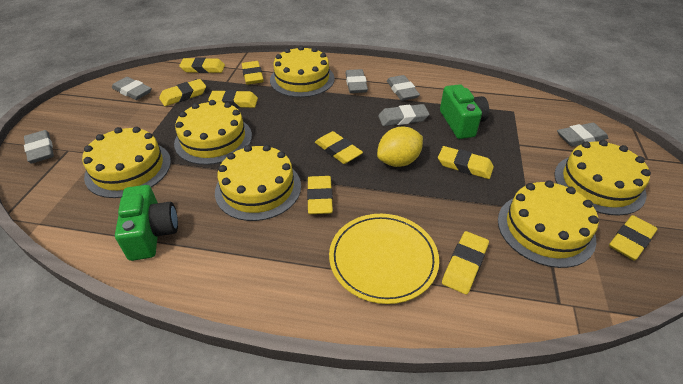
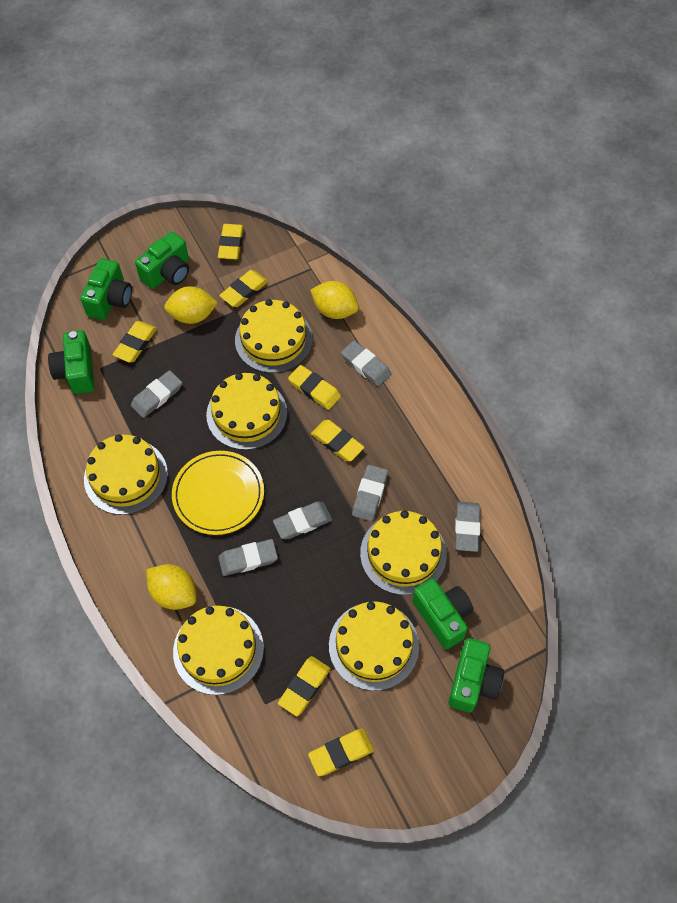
green camera: [115,185,178,261] [440,84,489,139] = 2 -> [48,330,94,394] [80,258,132,320] [135,232,189,289] [412,579,473,649] [448,638,504,712] = 5
yellow eraser: [159,79,206,106] [179,57,225,73] [208,90,258,108] [242,61,264,85] [307,176,333,214] [315,131,363,164] [438,146,494,179] [442,231,489,295] [609,215,657,261] = 9 -> [113,321,157,363] [218,224,244,259] [219,270,268,307] [278,656,331,716] [288,365,341,410] [308,729,374,776] [311,420,364,461] = 7
yellow lemon: [377,127,423,167] = 1 -> [147,564,196,610] [164,286,218,324] [310,281,359,319] = 3

